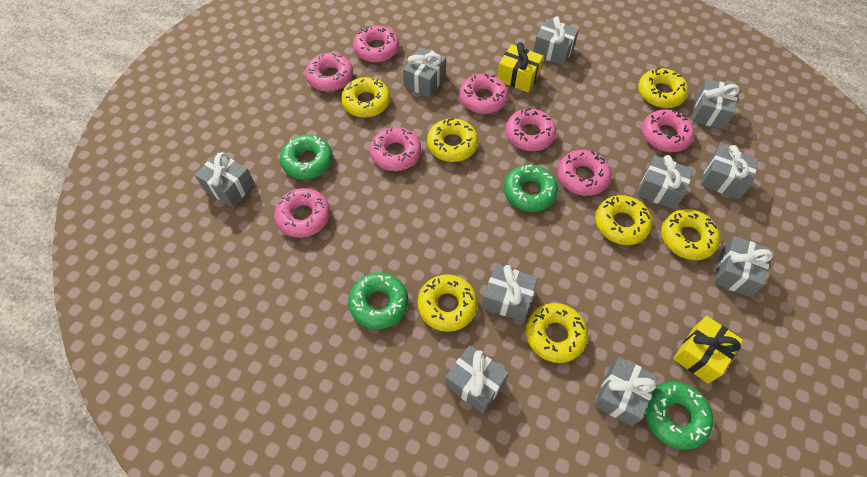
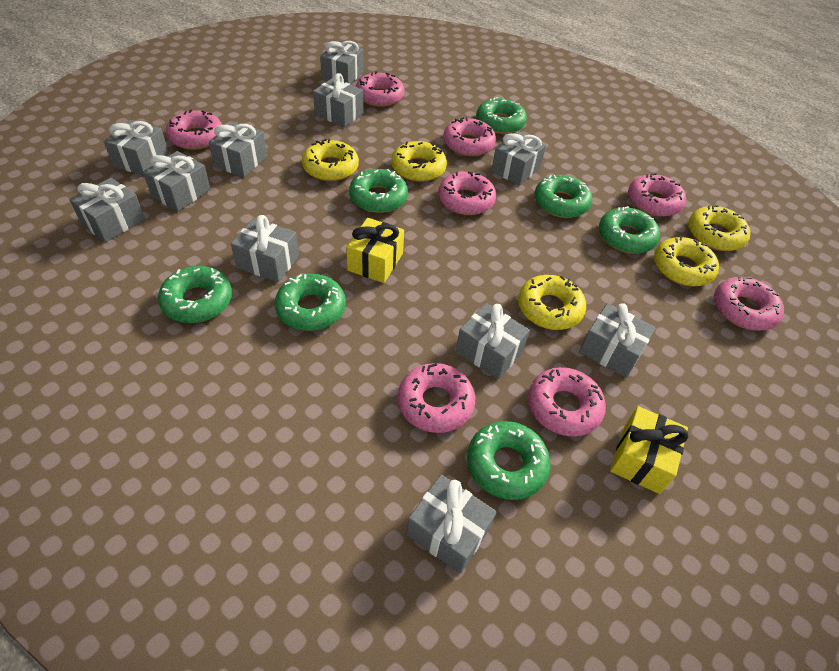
green donut: [280,135,333,179] [348,272,408,329] [504,165,558,212] [645,381,713,450] = 4 -> [158,266,232,323] [275,274,346,331] [349,169,408,213] [467,421,550,500] [476,97,527,134] [535,175,593,218] [599,206,660,254] = 7
grey gift: [195,152,255,207] [403,47,446,97] [445,345,509,413] [482,264,538,322] [533,16,579,66] [594,357,658,426] [637,155,693,210] [692,79,740,129] [701,145,758,199] [713,236,773,297] = 10 -> [69,178,145,242] [104,120,169,175] [143,151,211,212] [208,121,267,177] [231,215,299,282] [313,73,363,127] [320,41,364,85] [406,475,497,574] [456,303,530,379] [491,131,546,186] [579,303,656,378] = 11
yellow donut: [341,77,390,118] [418,274,478,332] [427,118,478,162] [526,303,588,363] [595,195,652,245] [638,68,688,108] [661,209,720,260] = 7 -> [302,139,359,181] [391,141,447,182] [518,275,586,330] [654,236,719,286] [688,205,750,251] = 5

